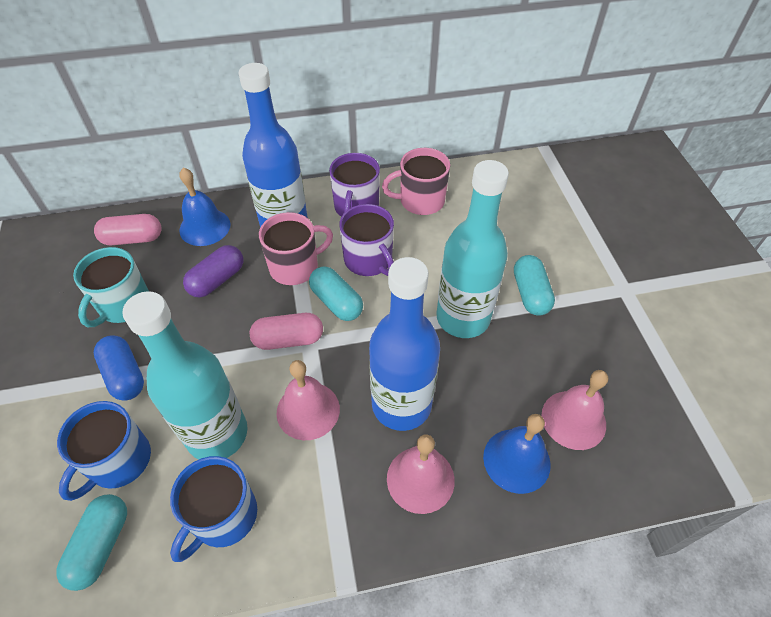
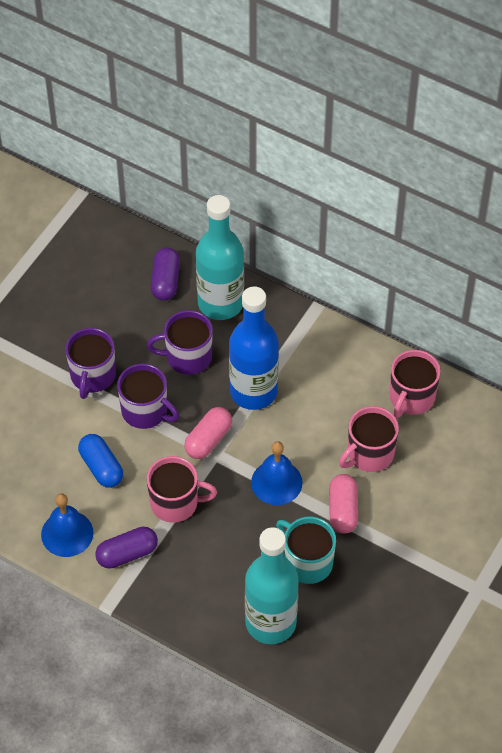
blue bottle: [239,63,308,227] [369,257,440,431] = 2 -> [229,287,279,410] = 1
blue mug: [57,401,151,501] [170,456,257,562] = 2 -> none = 0
pink bell: [277,360,340,440] [387,434,455,514] [542,370,608,450] = 3 -> none = 0
pink mug: [259,212,333,285] [382,148,450,215] = 2 -> [147,456,217,523] [339,406,399,472] [390,350,441,418] = 3
purple capsule: [183,245,243,297] = 1 -> [95,527,158,569] [151,247,180,301] = 2
purple mug: [329,153,380,217] [339,204,394,276] = 2 -> [65,328,116,399] [117,364,179,429] [147,310,213,375] = 3
turquoise capsule: [56,494,127,591] [309,266,363,321] [514,255,555,316] = 3 -> none = 0

